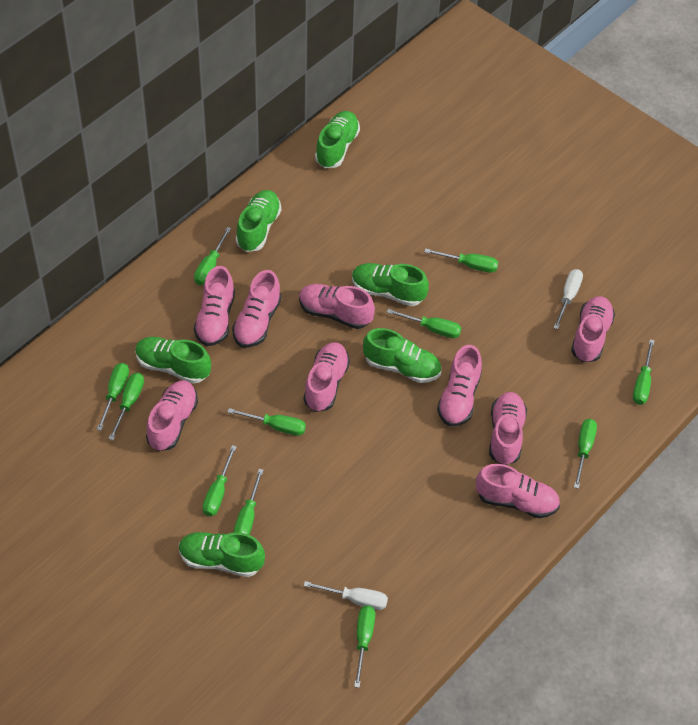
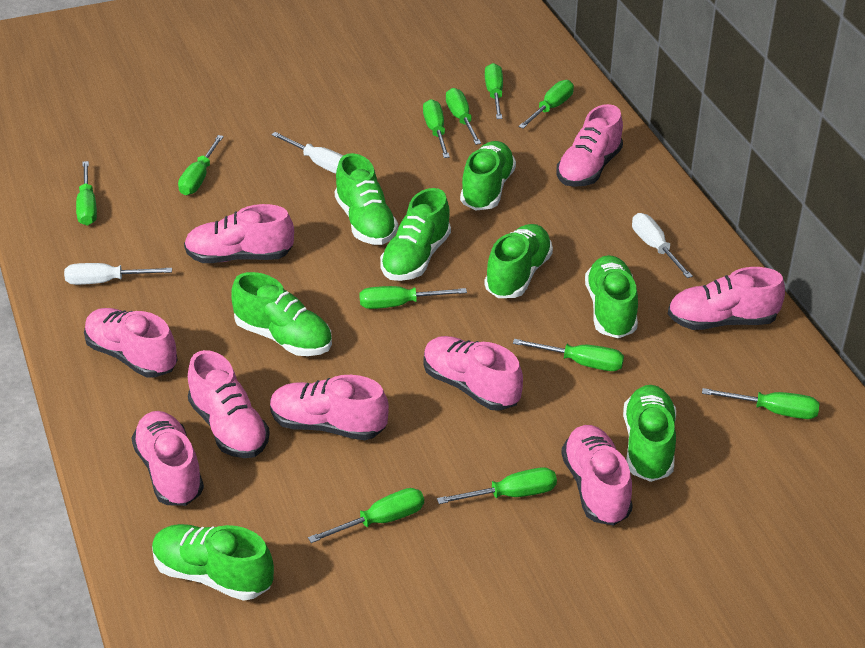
green shoe: [135,337,211,384] [179,532,265,577] [236,190,281,252] [315,111,360,168] [352,263,429,306] [363,328,441,383] = 6 -> [152,524,274,601] [231,272,332,356] [335,153,398,245] [380,188,451,281] [460,141,516,211] [484,224,553,298] [585,255,638,338] [623,385,676,482] = 8
white screwdriver: [303,581,388,610] [554,269,583,329] = 2 -> [64,263,172,285] [271,132,343,173] [632,213,693,278] = 3

